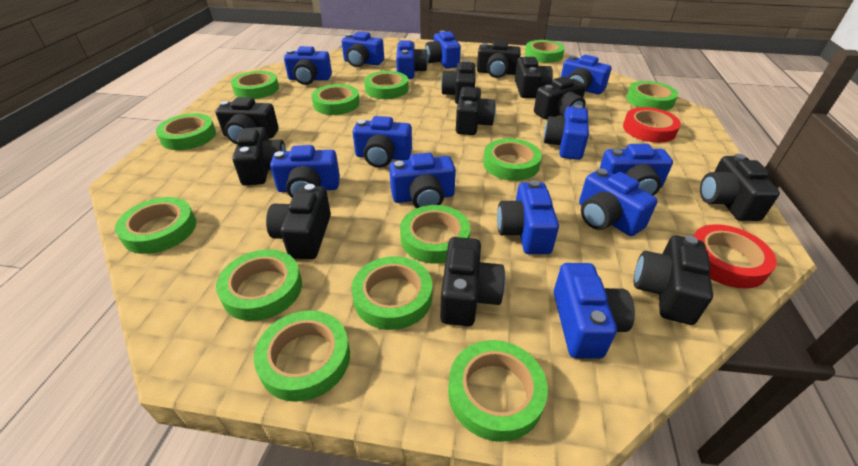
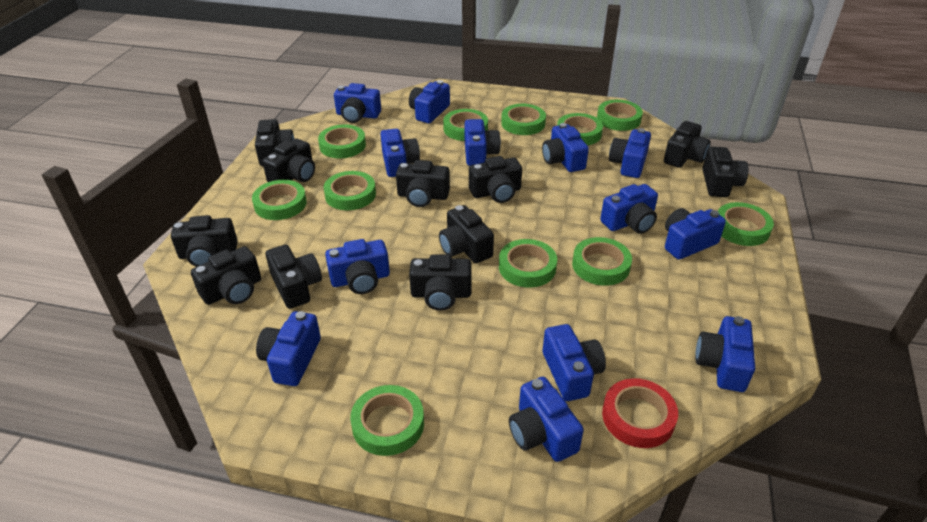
green tape: [115,197,196,254] [156,113,216,150] [216,249,302,321] [231,71,279,99] [254,310,350,402] [311,84,360,115] [351,256,432,330] [364,71,409,99] [400,205,470,264] [448,340,548,442] [483,138,542,181] [525,40,565,63] [626,81,678,111] = 13 -> [252,180,307,220] [318,124,366,158] [324,171,376,210] [350,385,424,456] [443,109,488,141] [499,239,557,288] [501,104,546,135] [557,113,603,145] [572,237,632,286] [597,100,643,131] [718,202,774,246] = 11
red tape: [623,107,681,143] [693,224,777,289] = 2 -> [602,378,678,448] = 1

